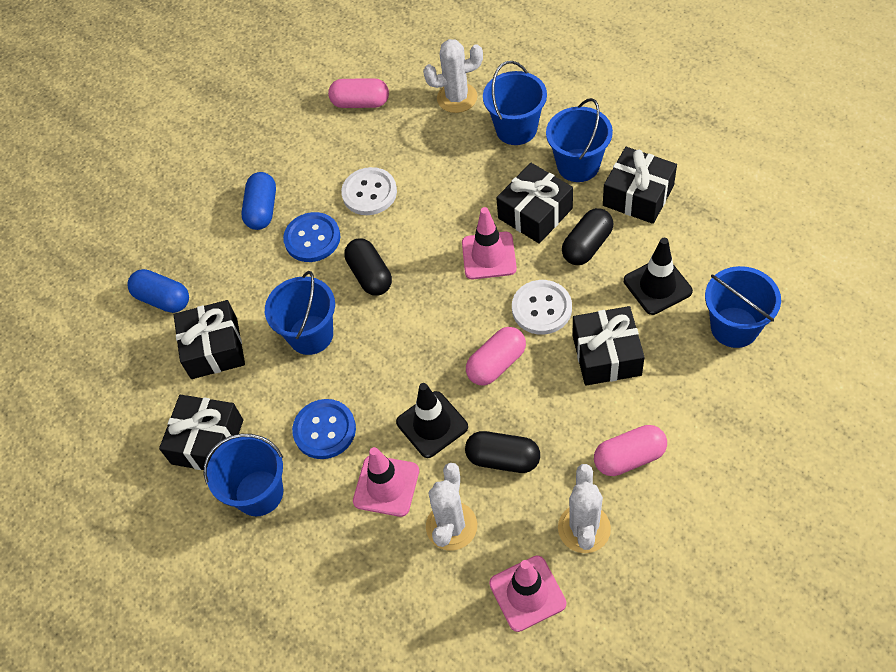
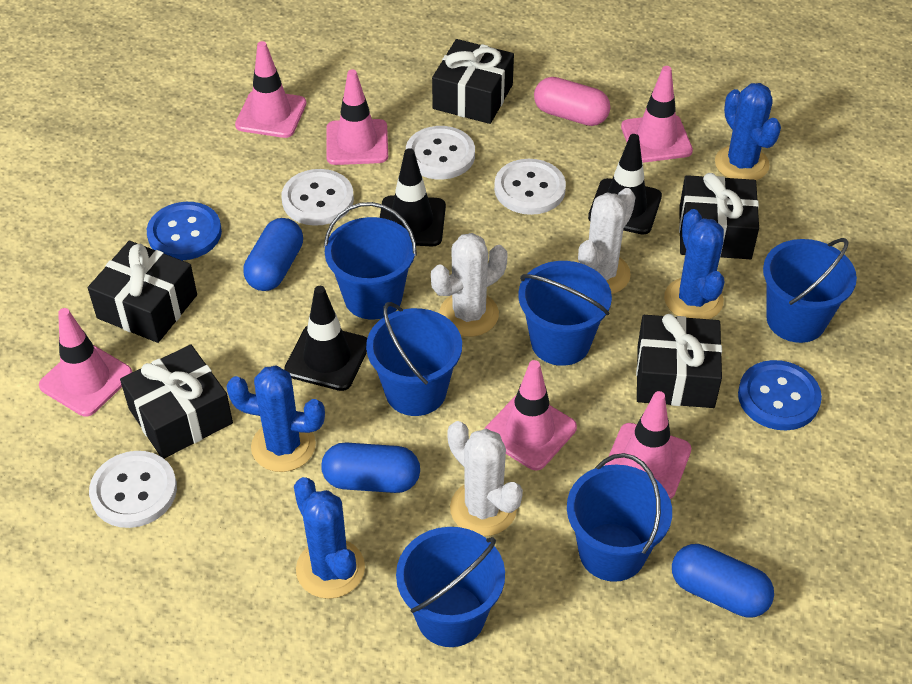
black capsule: [344,238,392,296] [465,431,540,473] [562,208,613,265] = 3 -> none = 0
black traffic cone: [396,383,468,458] [624,238,693,315] = 2 -> [284,286,367,391] [380,148,446,246] [588,134,662,235] = 3
blue bucket: [204,434,283,516] [265,271,335,355] [483,61,547,145] [546,98,613,182] [705,266,781,348] = 5 -> [324,202,417,320] [366,302,462,416] [396,527,505,647] [518,261,612,366] [567,453,672,582] [763,238,857,343] = 6
blue cactus: none = 0 -> [226,366,325,472] [294,477,365,599] [664,209,724,319] [715,83,781,180] = 4
blue capsule: [127,269,189,313] [241,172,276,230] = 2 -> [243,218,303,291] [322,442,420,493] [672,544,774,618] = 3
pink capsule: [328,78,389,108] [466,327,526,386] [594,425,667,476] = 3 -> [534,77,610,126] = 1
pink traffic cone: [353,447,419,517] [462,207,517,279] [489,555,566,632] = 3 -> [39,308,132,417] [235,41,306,138] [326,69,388,165] [484,360,577,470] [605,391,691,499] [621,66,693,163] = 6
white button: [341,167,397,215] [512,280,572,335] = 2 -> [89,451,177,528] [282,169,354,226] [406,126,475,179] [494,159,566,215] = 4

